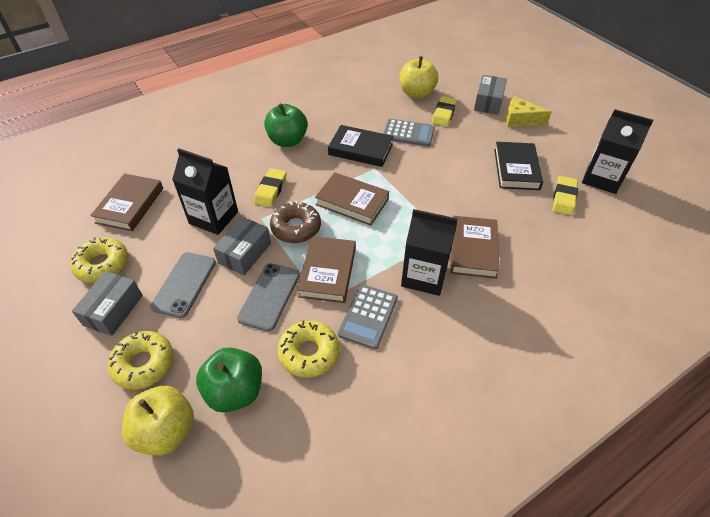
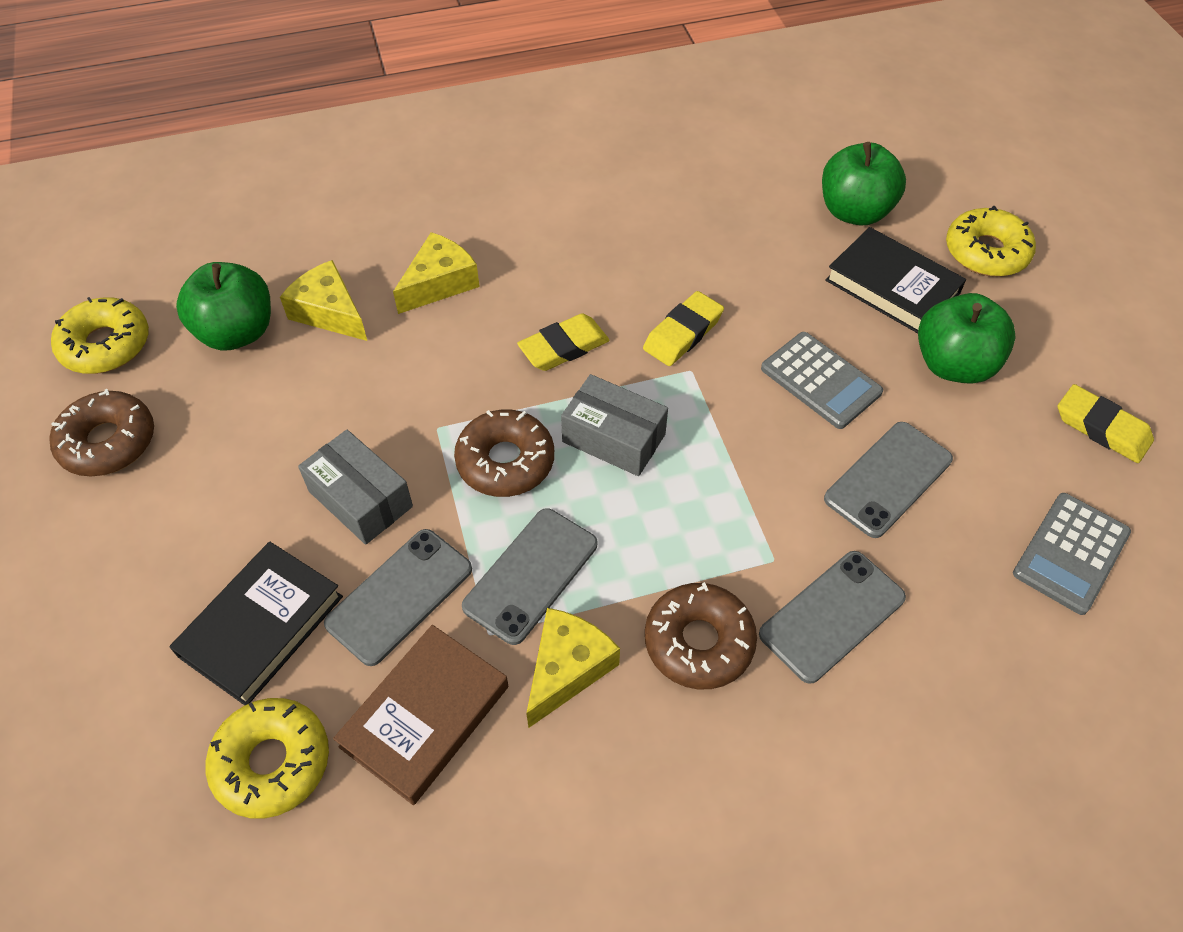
black carton: [172,148,238,235] [401,209,458,296] [582,109,653,194] = 3 -> none = 0
brown book: [90,173,163,231] [297,236,356,303] [315,172,389,226] [450,216,500,279] = 4 -> [333,625,509,805] = 1
brown donut: [270,201,321,243] = 1 -> [50,389,154,476] [454,409,554,497] [645,582,757,689] = 3
green apple: [196,347,262,412] [264,103,308,147] = 2 -> [176,262,271,350] [822,142,906,225] [918,293,1016,384] = 3
grey box: [72,271,143,336] [213,217,271,275] [474,75,507,115] = 3 -> [298,430,413,545] [561,374,668,476] = 2
grey phone: [150,252,216,318] [237,263,300,332] = 2 -> [324,529,472,666] [462,508,597,645] [759,551,906,684] [824,422,953,538] = 4
yellow apple: [122,386,194,456] [400,56,438,99] = 2 -> none = 0
yellow cheese: [506,96,551,127] = 1 -> [280,260,367,341] [393,232,480,314] [526,608,620,728] = 3

